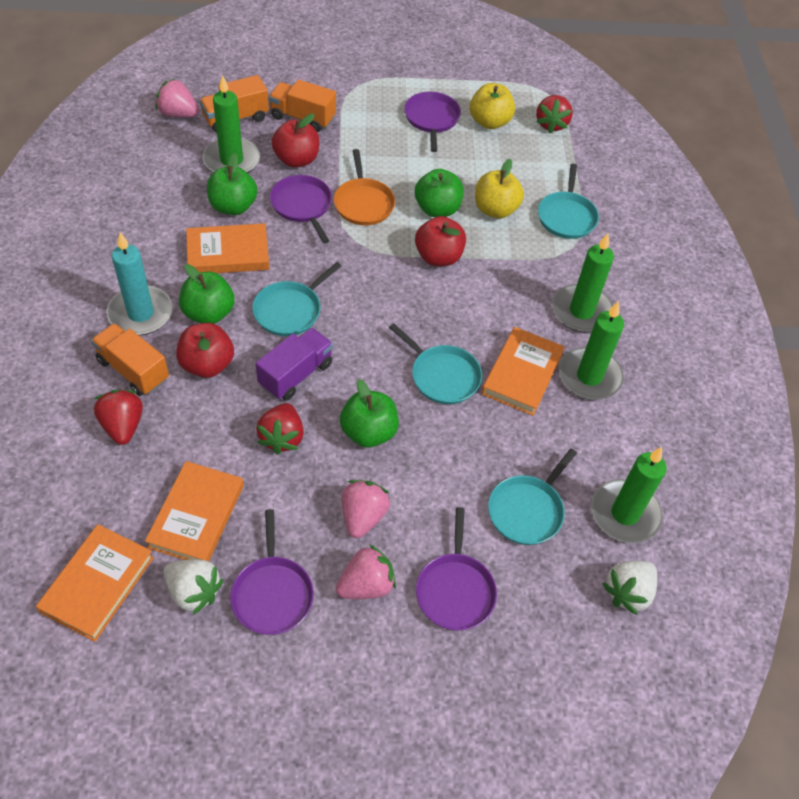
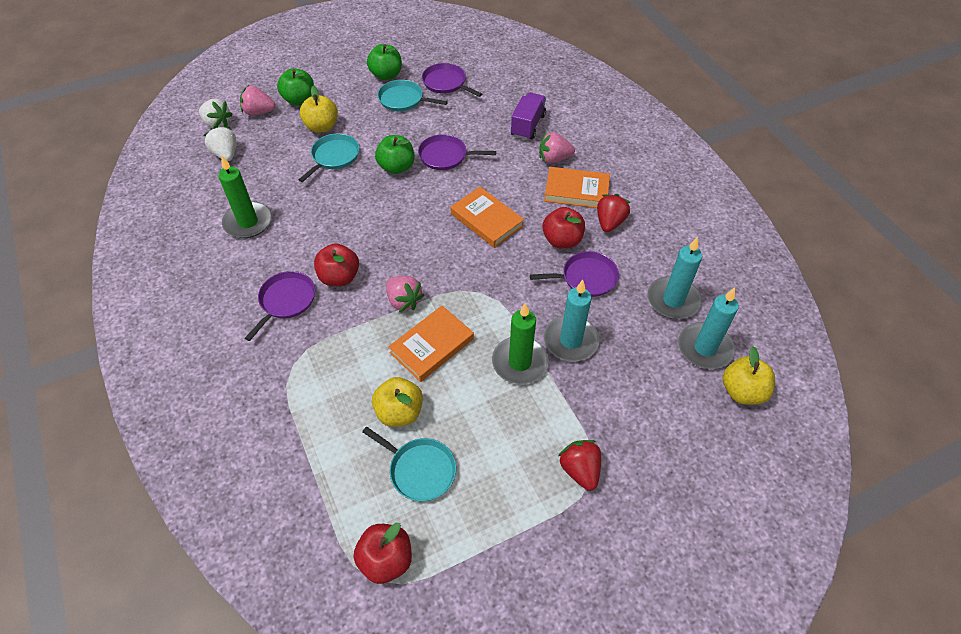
green apple: [179,264,235,324] [207,153,257,215] [340,379,399,447] [415,169,464,217] = 4 -> [277,68,314,105] [367,44,402,80] [375,135,415,174] = 3
green candle: [203,75,260,173] [552,233,614,332] [558,301,624,400] [591,447,667,543] = 4 -> [218,156,272,238] [492,303,549,384] = 2
orange book: [36,524,154,642] [145,461,244,561] [186,223,270,273] [482,327,565,416] = 4 -> [388,306,474,382] [450,187,524,248] [544,167,610,208] = 3
orange pan: [334,149,395,225] = 1 -> none = 0
orange truck: [91,323,169,396] [200,75,269,132] [269,80,336,132] = 3 -> none = 0
red strawberry: [94,390,143,445] [256,403,304,455] [536,95,573,133] = 3 -> [559,440,601,491] [597,194,631,232] = 2
turquoise candle: [107,232,173,336] = 1 -> [544,280,599,362] [648,236,702,319] [678,287,739,369] = 3
turquoise pan: [252,262,341,336] [389,323,482,404] [488,449,577,545] [538,163,599,239] = 4 -> [299,133,359,182] [362,427,456,501] [378,80,448,111] = 3
yellow apple: [470,83,515,129] [475,159,524,219] = 2 -> [300,85,338,133] [372,377,423,427] [723,346,775,405] = 3

